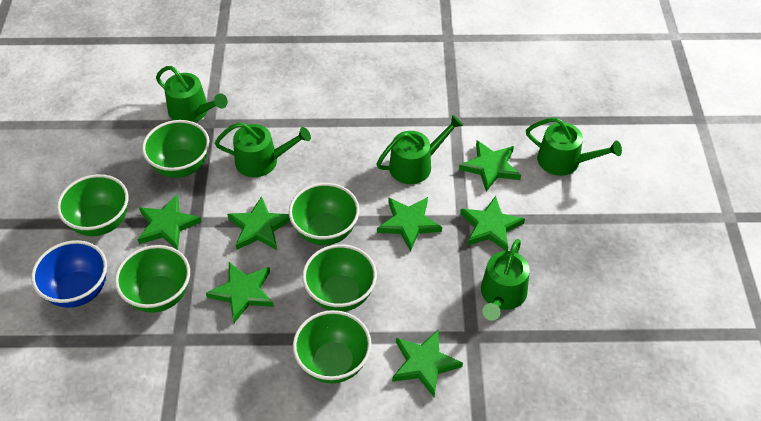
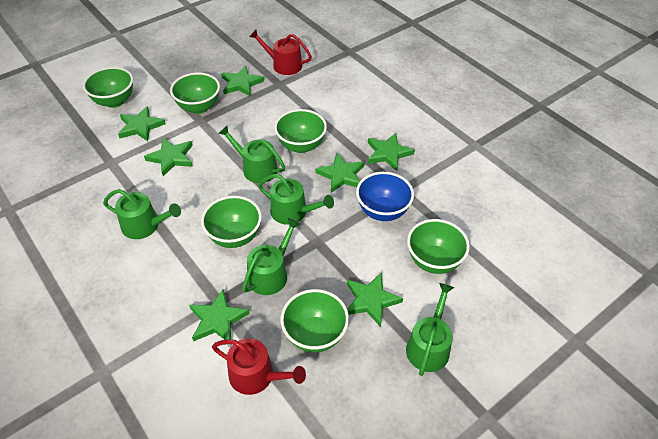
red watering can: none = 0 -> [212,338,306,395] [249,30,312,75] = 2

